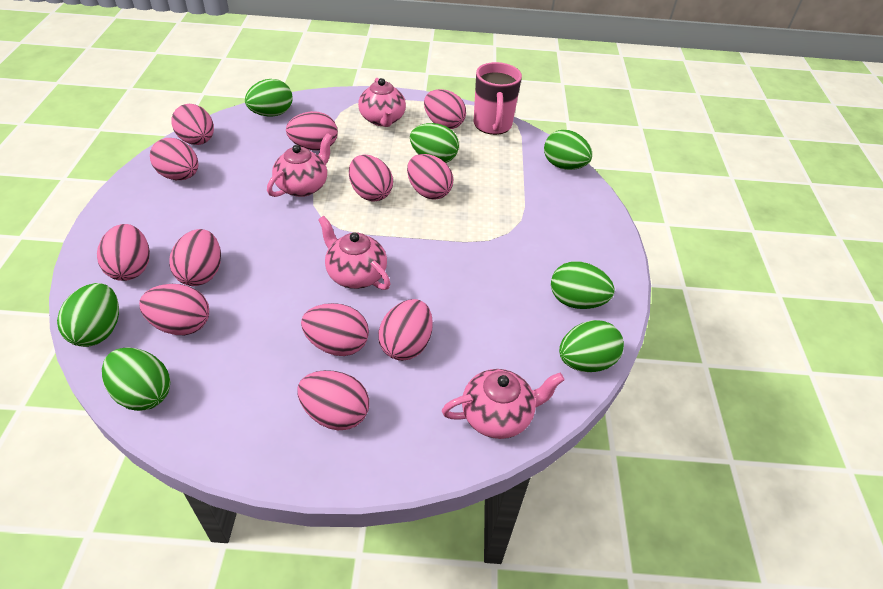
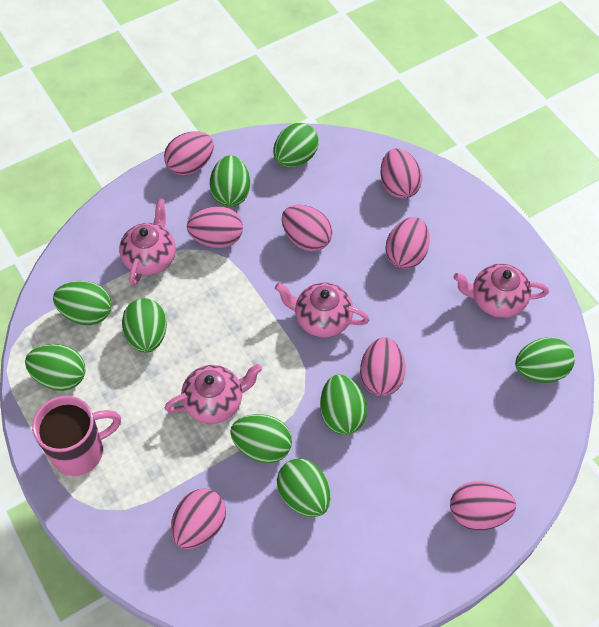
green egg: [57,283,119,347] [102,347,170,411] [245,79,292,116] [410,123,459,163] [544,130,592,170] [551,261,615,309] [559,320,624,372] = 7 -> [25,344,86,391] [53,281,111,325] [122,298,167,353] [210,156,250,207] [230,414,292,463] [273,123,319,167] [277,458,331,517] [320,374,367,435] [515,337,575,383] = 9
pink egg: [97,224,150,281] [139,284,209,335] [150,138,198,180] [169,229,221,286] [171,104,214,145] [286,111,338,150] [297,370,369,430] [301,303,369,356] [349,155,393,201] [378,299,433,361] [407,154,453,200] [424,89,466,129] = 12 -> [164,131,214,176] [171,488,226,549] [187,206,243,248] [282,205,332,252] [360,337,406,396] [380,148,422,199] [385,217,430,269] [450,481,516,530] = 8

